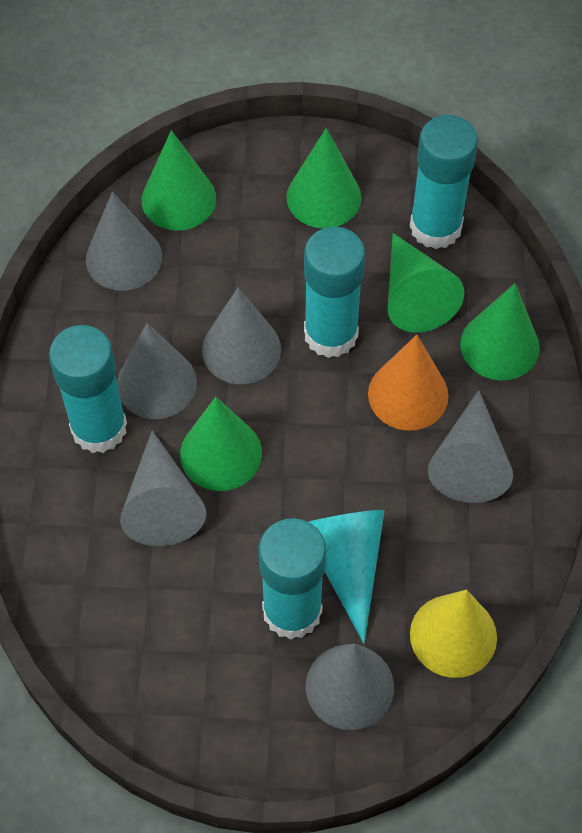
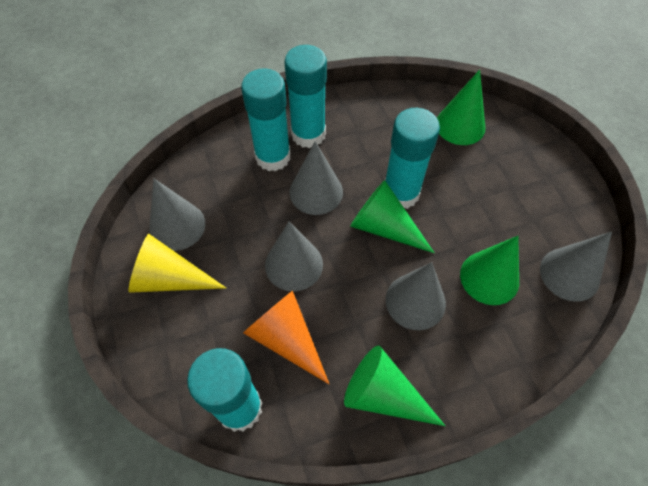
green cone: [142,130,216,231] [180,397,262,491] [287,128,362,228] [388,233,464,333] [460,283,540,380] = 5 -> [344,346,445,426] [350,180,434,253] [437,70,485,145] [460,236,519,305] = 4
grey cone: [86,192,162,291] [117,323,197,419] [120,430,206,546] [202,287,281,384] [306,644,394,730] [428,390,513,503] = 6 -> [149,179,205,251] [265,221,323,292] [290,141,343,215] [386,262,446,330] [540,232,612,302] = 5
turquoise cone: [309,510,385,644] = 1 -> none = 0

